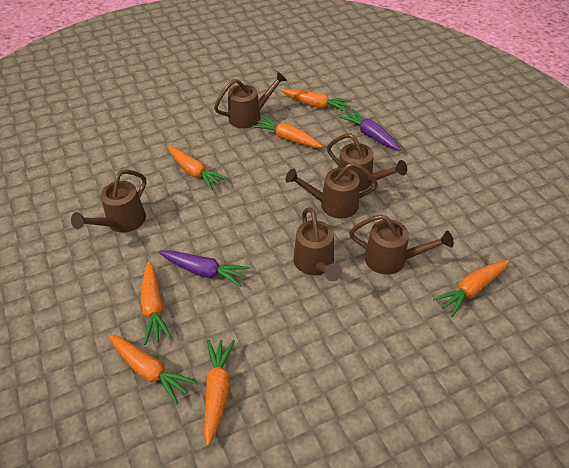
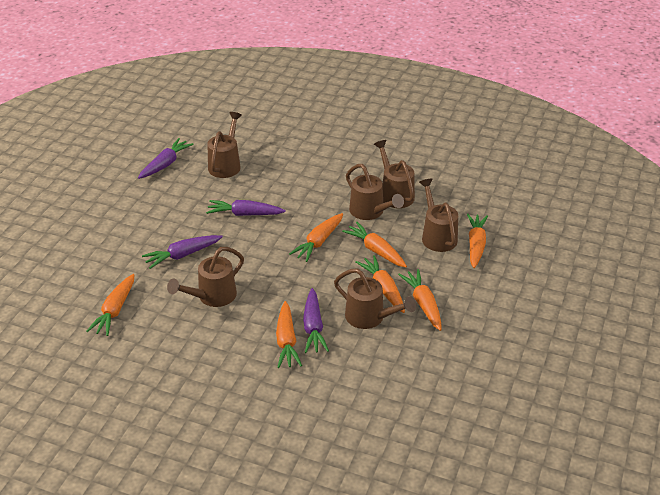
purple carrot: [159,250,249,287] [339,109,401,151] = 2 -> [138,138,194,179] [142,235,223,269] [206,200,286,216] [303,288,329,353] = 4

